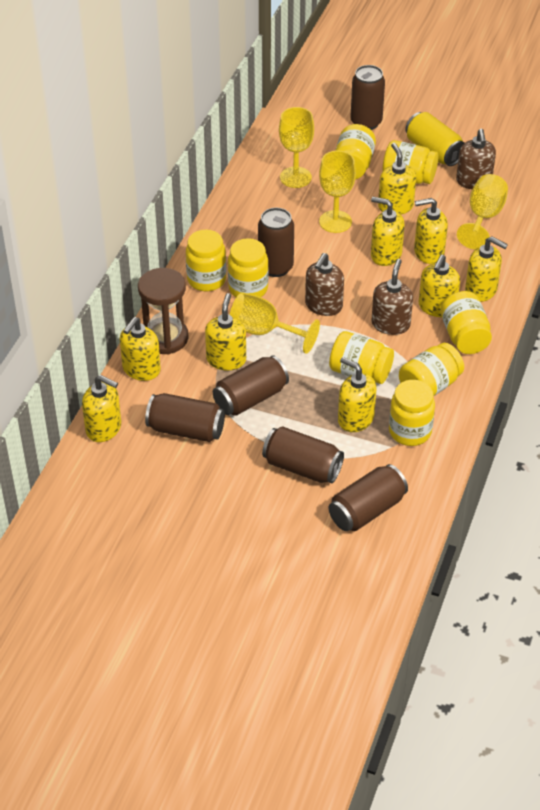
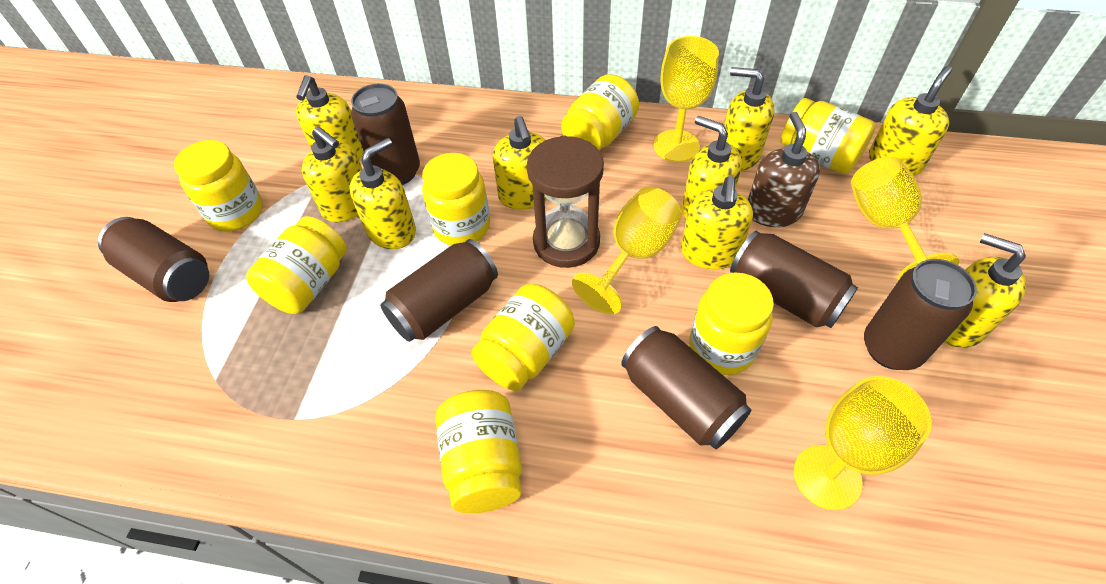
brown soap dispenser: [305,253,344,316] [371,259,413,335] [456,129,496,189] = 3 -> [748,112,820,227] = 1
yellow can: [405,112,464,166] = 1 -> none = 0

